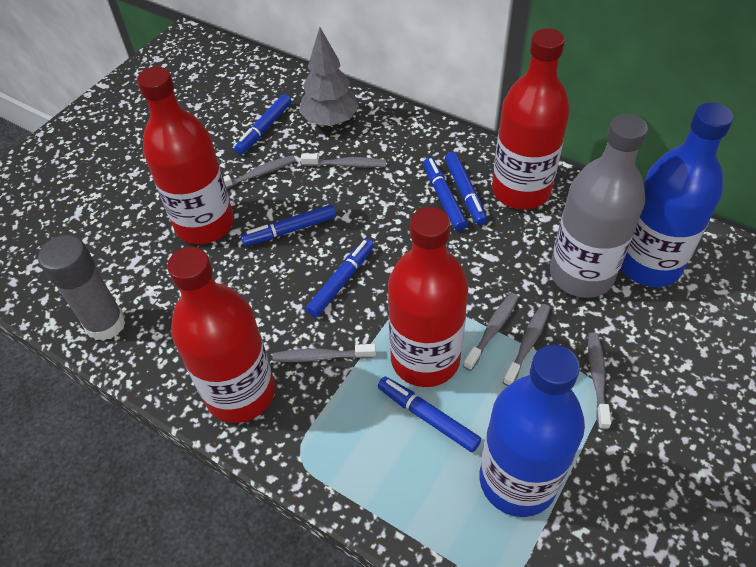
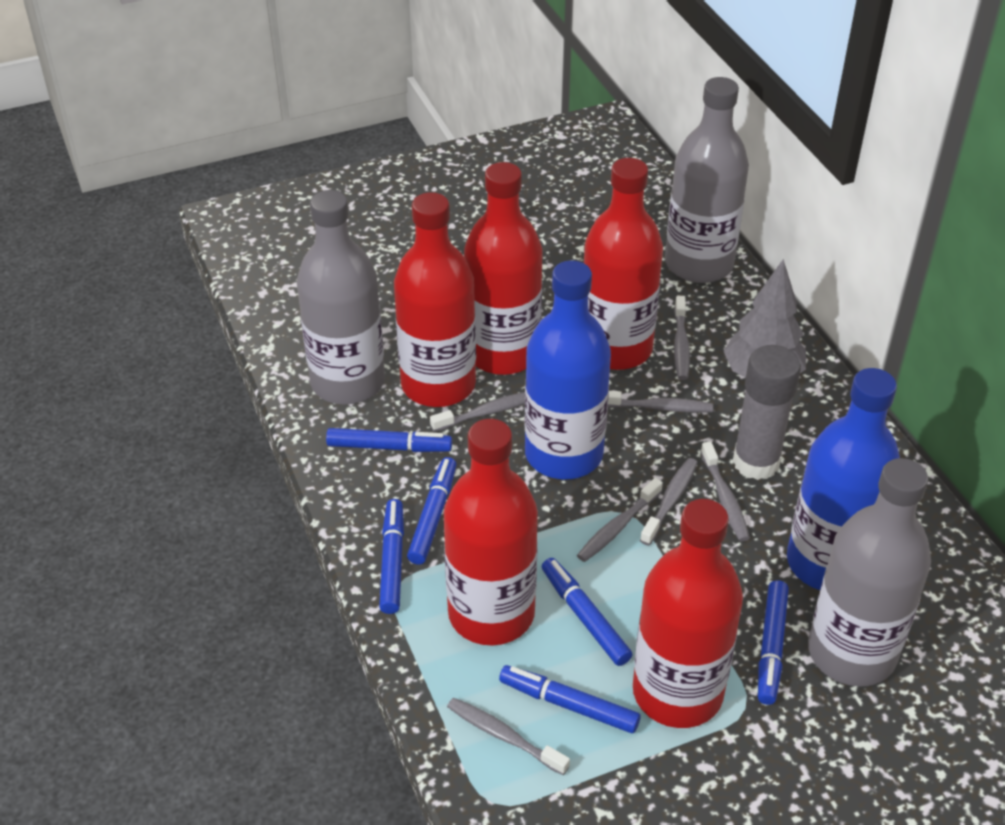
grey bottle: [550,114,648,298] = 1 -> [297,190,385,405] [665,77,749,283] [808,458,931,687] = 3
grey toothbrush: [223,155,296,189] [272,344,376,362] [301,154,386,167] [463,293,519,371] [503,304,550,386] [588,332,611,430] = 6 -> [430,392,525,432] [447,697,570,775] [577,478,663,562] [608,391,713,413] [640,458,698,545] [674,296,690,380] [701,441,750,541] = 7
red bottle: [137,67,234,244] [167,247,275,423] [388,207,468,387] [492,28,570,209] = 4 -> [394,192,476,407] [443,419,538,646] [464,162,543,375] [584,158,663,370] [633,499,743,728] = 5

